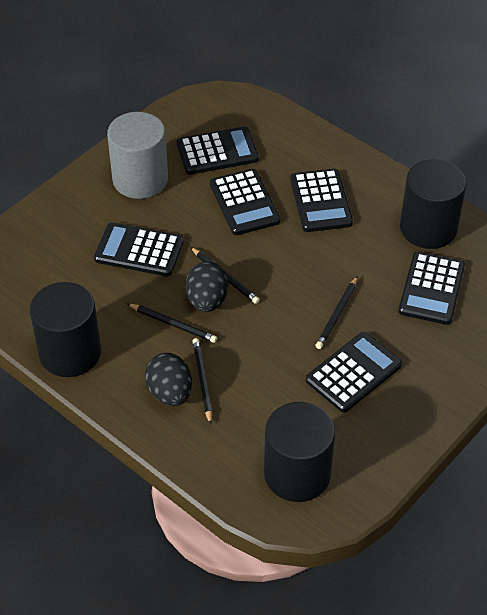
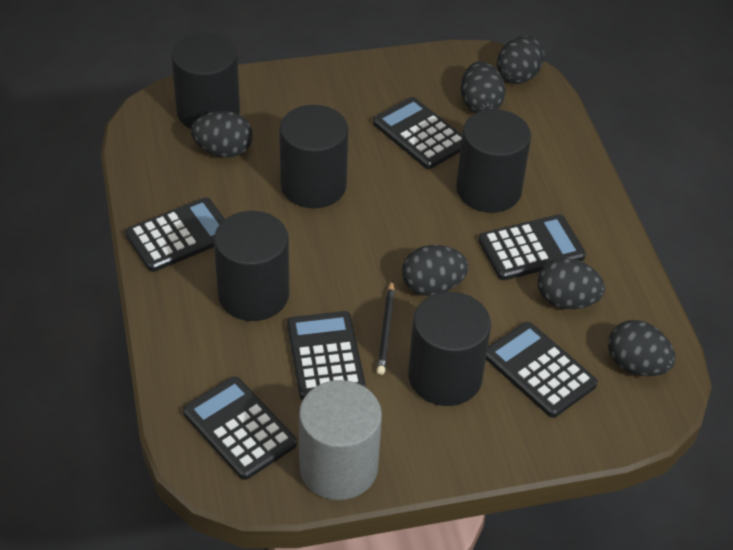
black cylinder: [30,282,101,377] [264,402,335,502] [400,159,466,249] = 3 -> [171,33,240,129] [214,211,289,321] [279,105,349,208] [408,292,491,406] [456,109,531,213] = 5
black egg: [145,353,192,406] [185,262,228,312] = 2 -> [191,111,253,158] [402,245,469,296] [461,61,506,113] [497,35,545,84] [537,258,605,309] [608,320,675,376] = 6
black pencil: [128,304,217,343] [191,247,260,304] [192,338,212,425] [315,276,358,349] = 4 -> [377,280,395,375] = 1

